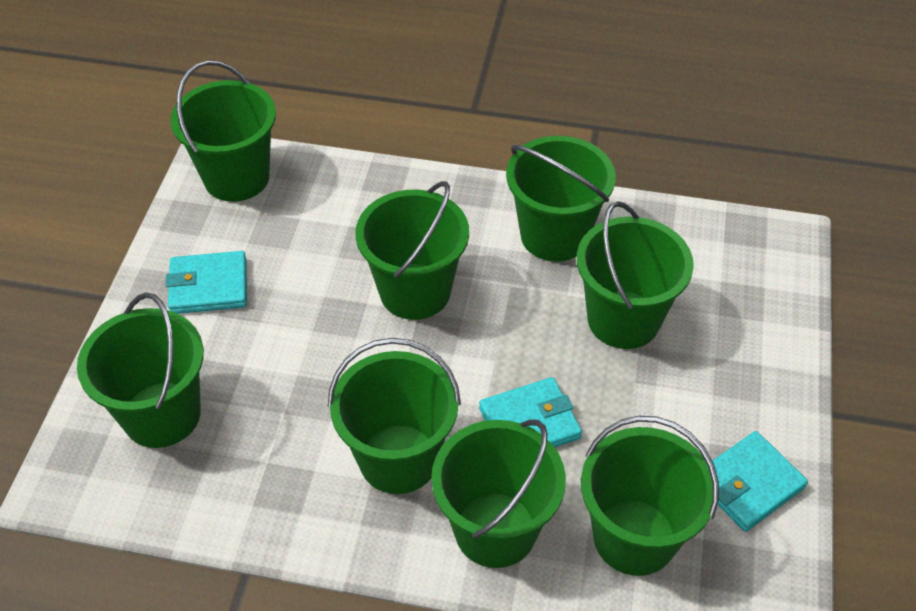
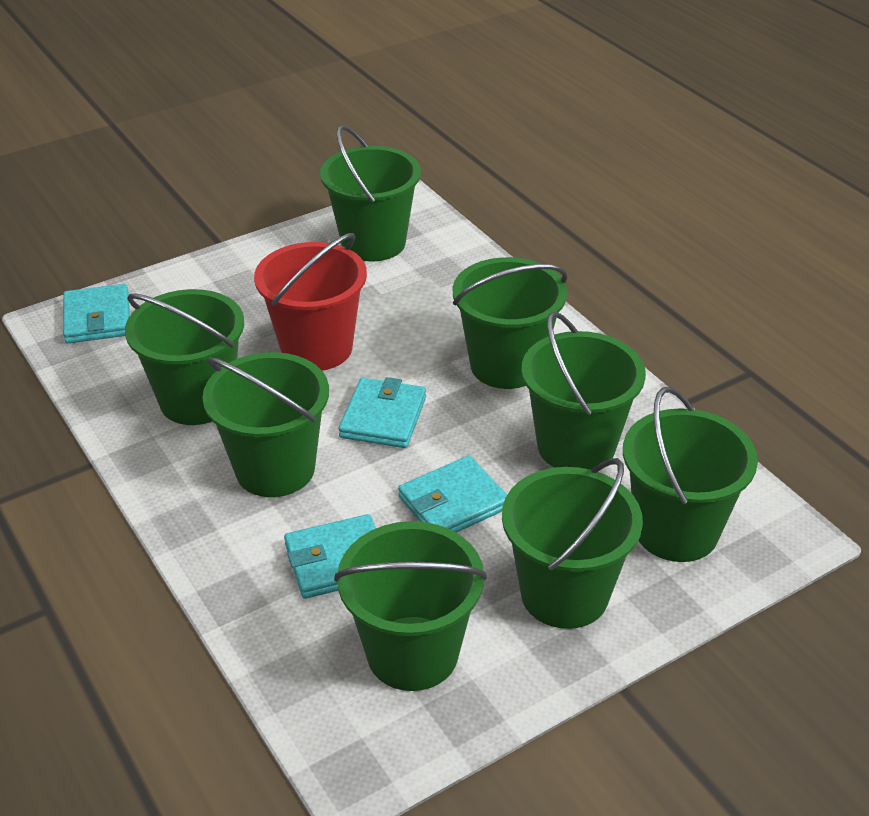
red bucket: none = 0 -> [254,233,367,370] = 1
turquoise wallet: [166,251,247,314] [479,377,582,447] [713,431,808,532] = 3 -> [63,284,130,343] [284,514,376,599] [339,377,426,448] [398,456,507,533] = 4

